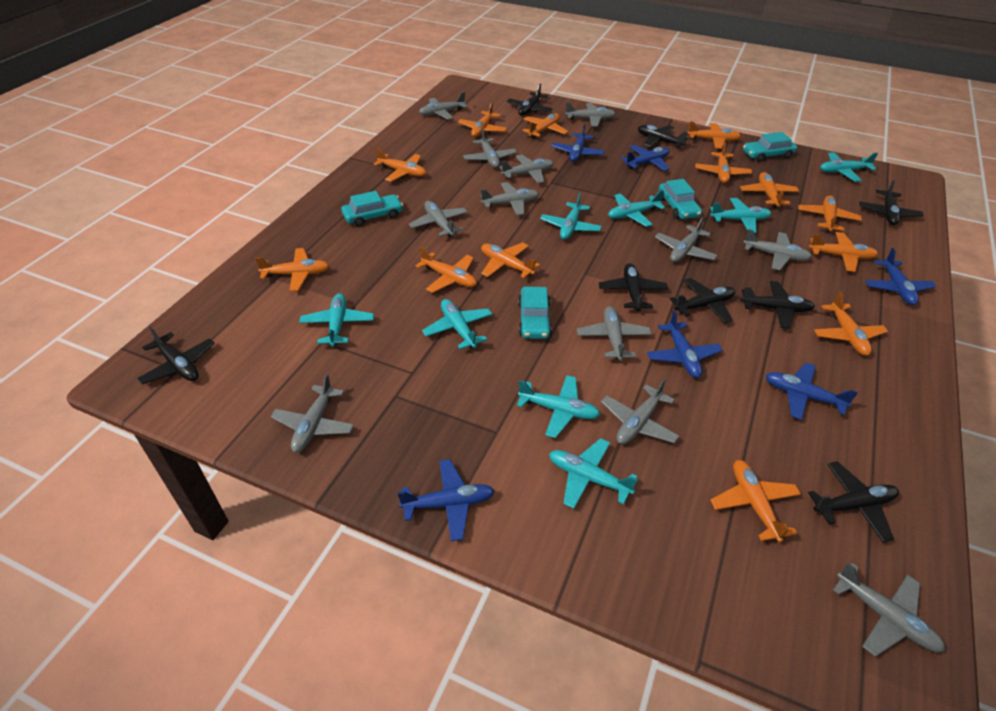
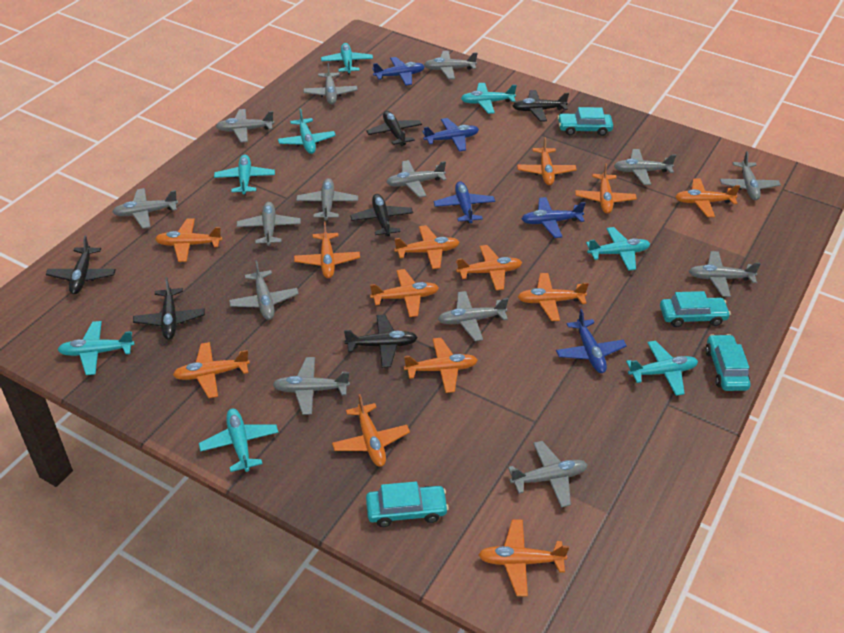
black plane: [137,326,215,384] [507,83,553,116] [599,263,668,311] [638,125,688,148] [670,278,735,323] [740,281,815,329] [808,461,899,542] [859,180,924,225] = 8 -> [46,236,116,294] [133,277,205,340] [344,315,418,368] [350,194,413,236] [366,111,422,146] [513,90,569,122] = 6
blue plane: [397,459,495,541] [551,123,605,162] [621,145,670,171] [647,310,722,378] [765,363,858,420] [865,248,936,305] = 6 -> [372,57,425,86] [422,118,479,151] [434,181,495,223] [522,197,586,238] [556,309,627,373] = 5
grey plane: [271,374,354,453] [409,201,468,237] [419,92,467,120] [463,128,517,168] [480,182,539,215] [500,154,554,183] [565,103,615,127] [577,306,652,361] [601,378,679,444] [655,217,717,262] [743,229,812,270] [833,562,945,657] = 12 -> [113,188,178,229] [215,109,274,143] [229,260,299,320] [237,202,301,246] [273,357,350,415] [296,178,358,220] [303,62,358,104] [386,160,447,198] [424,51,478,79] [438,291,508,341] [508,441,588,507] [614,149,676,185] [689,251,761,297] [720,151,781,200] = 14

